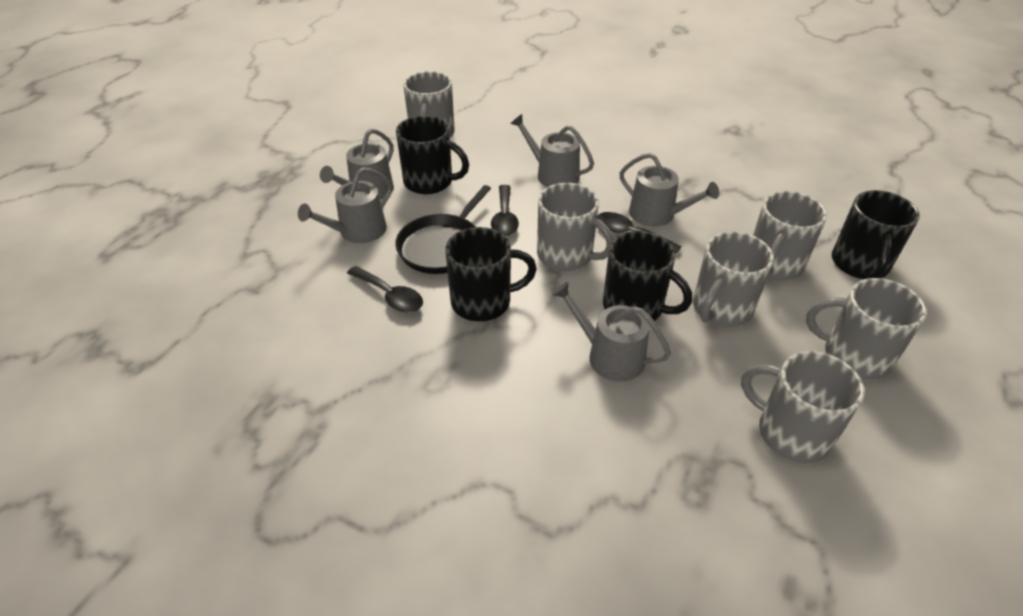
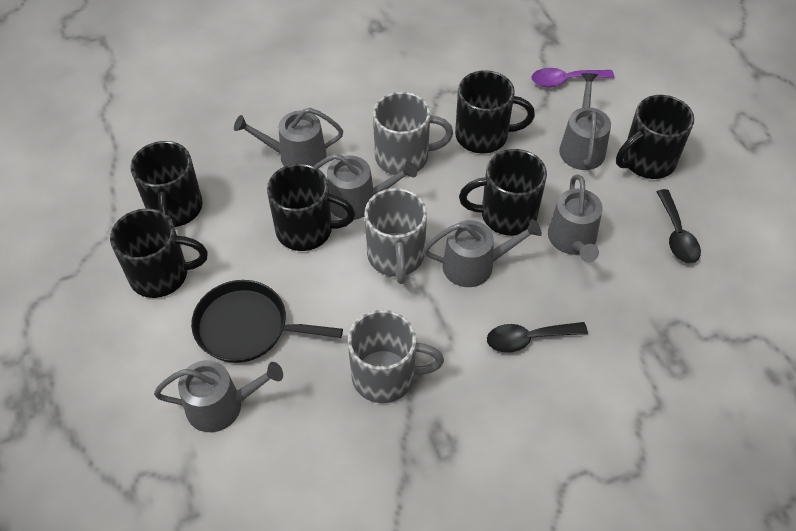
black mug: [396,116,469,194] [445,227,537,321] [603,231,692,321] [832,190,920,279] = 4 -> [110,208,208,298] [130,141,203,228] [267,164,355,251] [455,70,535,153] [459,149,547,236] [616,95,694,179] = 6
black spoon: [347,266,423,312] [491,185,519,236] [597,212,682,254] = 3 -> [487,322,588,353] [656,189,701,264] = 2
grey mug: [403,71,454,137] [537,183,614,271] [693,231,774,327] [741,351,865,463] [753,191,827,280] [806,278,927,380] = 6 -> [348,310,444,403] [365,188,427,284] [373,92,453,175] = 3
grey watering can: [298,167,392,243] [320,129,394,200] [510,114,594,187] [552,282,671,381] [620,153,719,226] = 5 -> [154,360,283,432] [234,108,343,166] [314,154,417,220] [424,219,542,287] [548,175,603,262] [559,73,611,170] = 6
purple spoon: none = 0 -> [532,68,614,87] = 1

